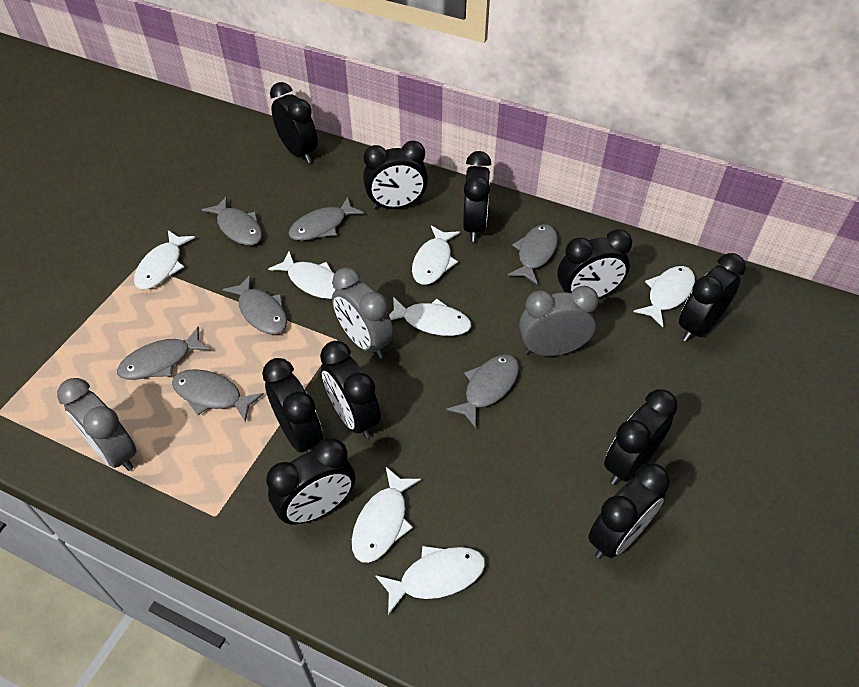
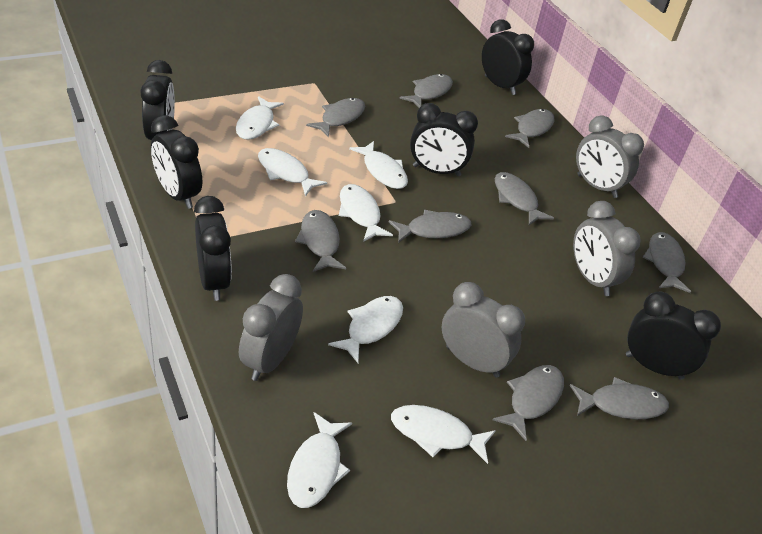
black clock: [262,358,323,453] [266,438,355,525] [270,82,318,163] [320,341,381,439] [363,140,428,209] [463,151,492,242] [557,229,632,298] [588,463,670,559] [604,389,678,485] [679,253,746,342] = 10 -> [140,60,175,140] [151,115,202,209] [194,196,232,301] [410,103,478,176] [482,19,534,95] [626,291,721,380] = 6
grey clock: [57,378,137,471] [332,267,394,358] [519,286,599,356] = 3 -> [239,274,303,381] [442,282,525,378] [573,201,641,296] [576,115,644,198] = 4
grey fish: [117,327,211,380] [172,369,264,422] [202,196,262,245] [222,275,287,334] [288,197,364,241] [446,355,519,428] [508,224,558,285] = 7 -> [295,210,346,272] [306,98,365,138] [389,210,471,243] [399,74,453,108] [492,365,564,441] [495,172,554,225] [505,109,555,148] [569,377,669,419] [642,232,691,293] = 9

